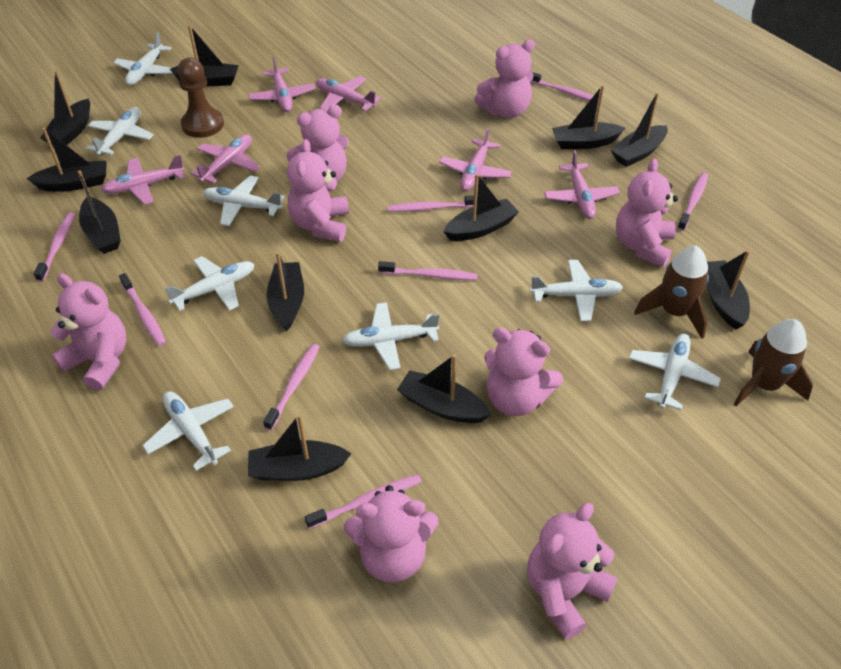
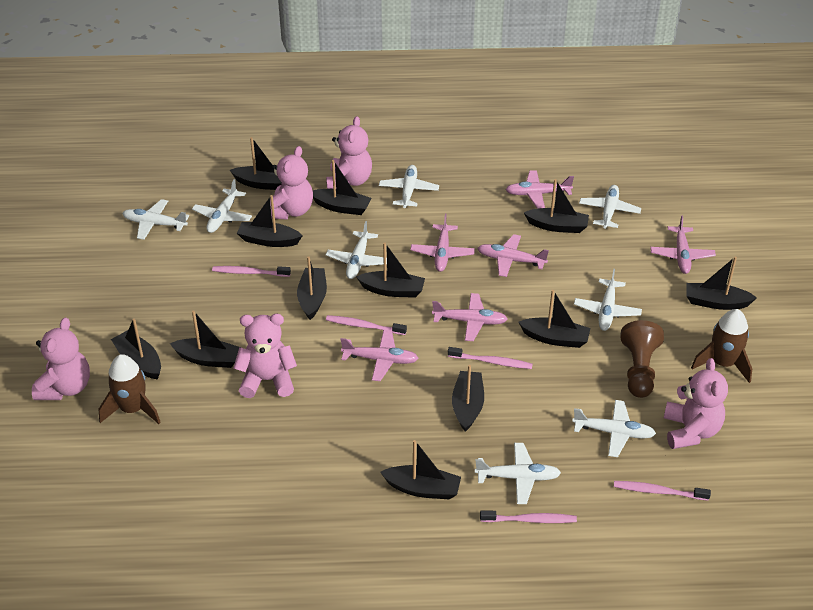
black boat: [26,128,106,192] [40,71,90,146] [78,170,121,254] [170,25,239,86] [248,414,351,481] [267,252,304,331] [397,354,491,423] [443,174,519,241] [552,85,625,149] [611,93,668,167] [707,250,750,330] = 11 -> [111,318,161,380] [170,310,242,368] [230,137,282,190] [237,195,302,247] [297,257,327,320] [313,160,372,215] [356,243,425,298] [380,440,461,500] [452,365,484,432] [518,290,590,348] [524,179,589,233] [686,256,757,310] = 12
pink teddy bear: [50,273,127,391] [286,105,349,182] [287,139,349,242] [344,485,439,583] [474,39,535,118] [484,328,563,416] [527,503,618,640] [616,159,678,267] = 8 -> [32,318,90,400] [233,314,297,398] [270,146,313,220] [326,116,372,189] [664,358,728,449] = 5
pink toothbrush: [34,212,75,282] [119,273,166,346] [263,344,320,430] [305,474,422,529] [378,261,478,280] [388,195,474,212] [531,72,602,103] [678,173,708,231] = 8 -> [212,266,291,277] [326,315,407,335] [448,347,533,369] [480,511,577,523] [614,481,711,501] = 5

